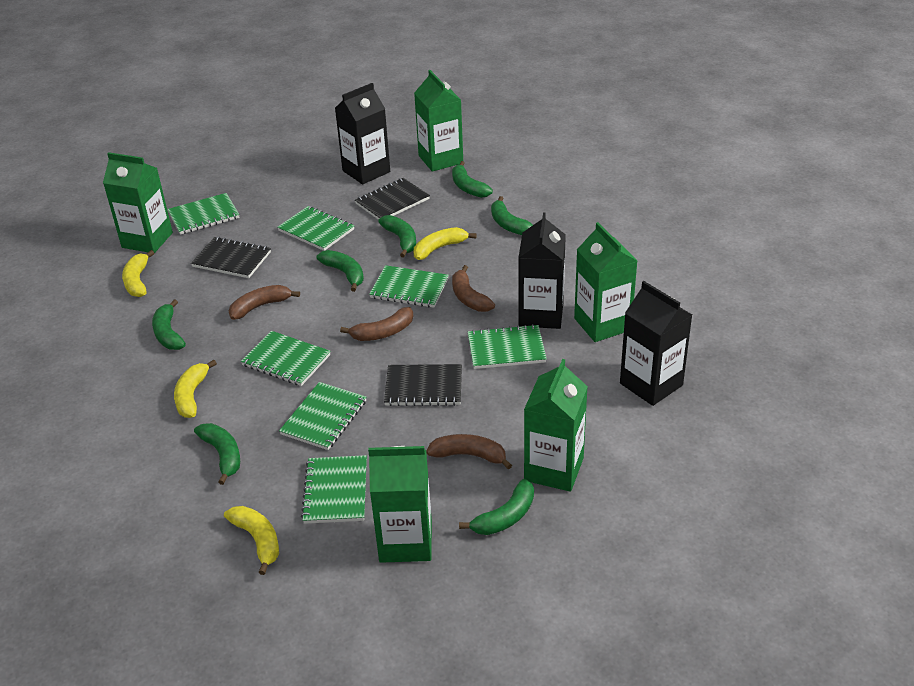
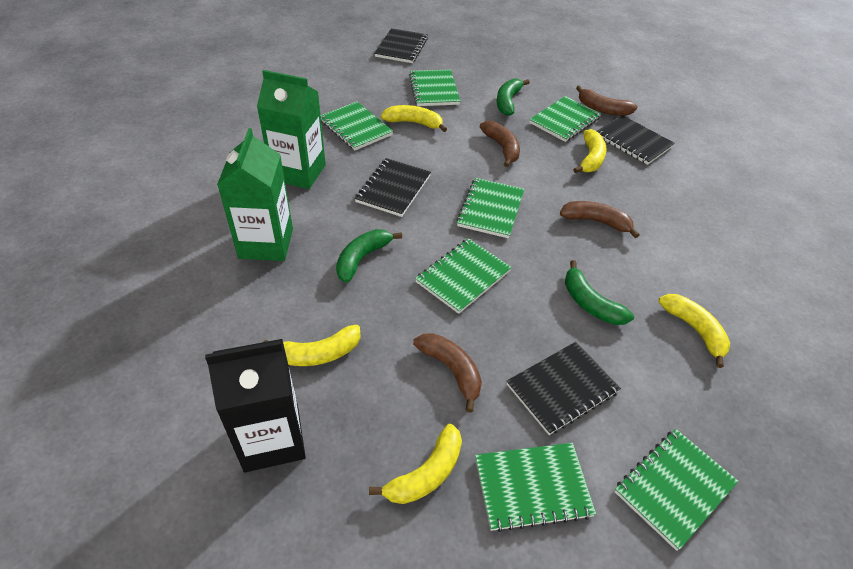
black carton: [335,83,390,184] [519,212,566,329] [620,281,692,406] = 3 -> [205,339,306,472] = 1
black notebook: [191,237,271,278] [355,178,430,220] [384,364,462,406] = 3 -> [354,158,431,217] [374,28,428,63] [507,342,621,435] [597,115,675,165] = 4
green banana: [152,299,186,350] [194,423,240,485] [317,250,364,292] [378,215,416,258] [452,161,493,198] [459,479,534,535] [491,196,533,235] = 7 -> [336,229,402,283] [497,78,530,116] [565,260,634,325] = 3
green carton: [103,152,173,253] [368,446,432,563] [414,70,463,172] [524,359,588,492] [574,222,637,342] = 5 -> [217,128,293,261] [257,70,326,189] = 2
yellow banana: [122,250,154,297] [174,360,217,418] [224,506,279,575] [414,227,477,260] = 4 -> [264,325,361,366] [369,424,462,504] [381,105,447,132] [573,129,607,173] [658,294,730,368] = 5

